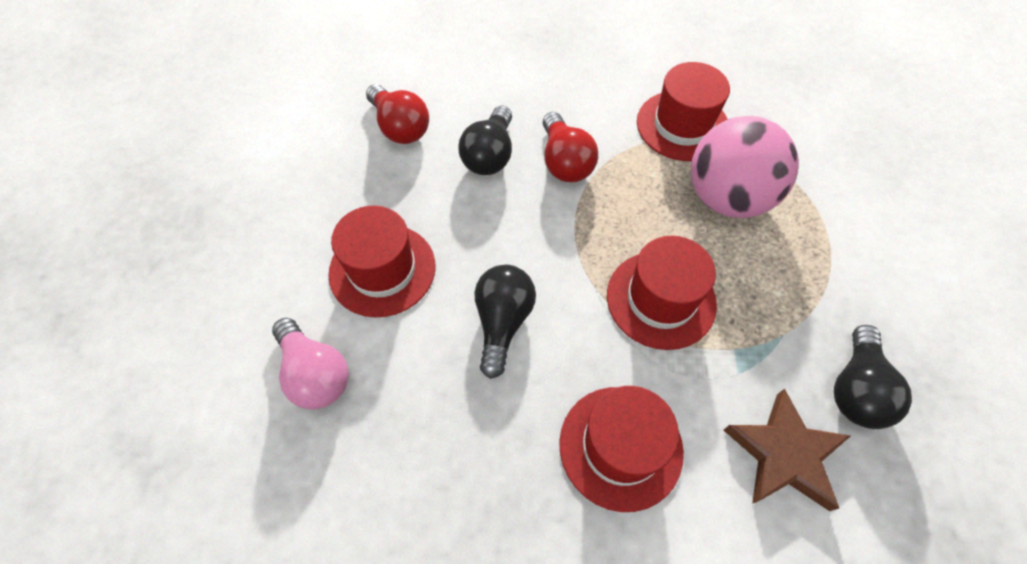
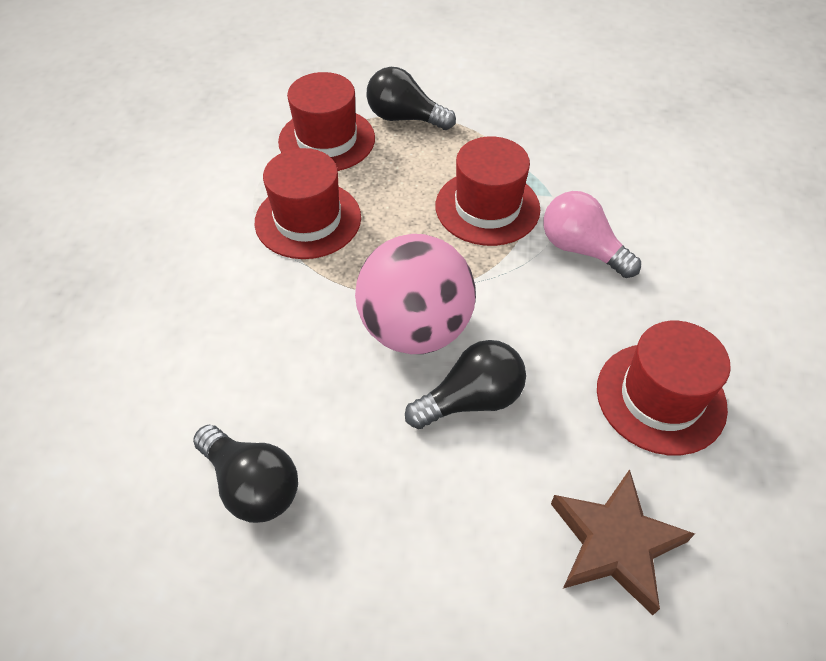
red light bulb: [366,84,429,144] [543,112,598,182] = 2 -> none = 0

